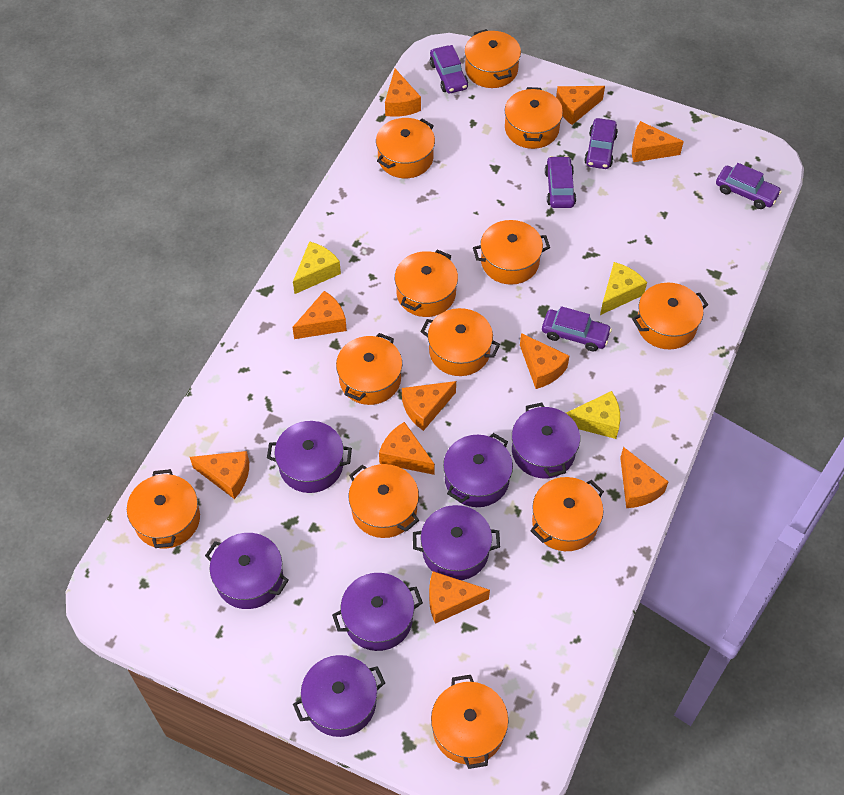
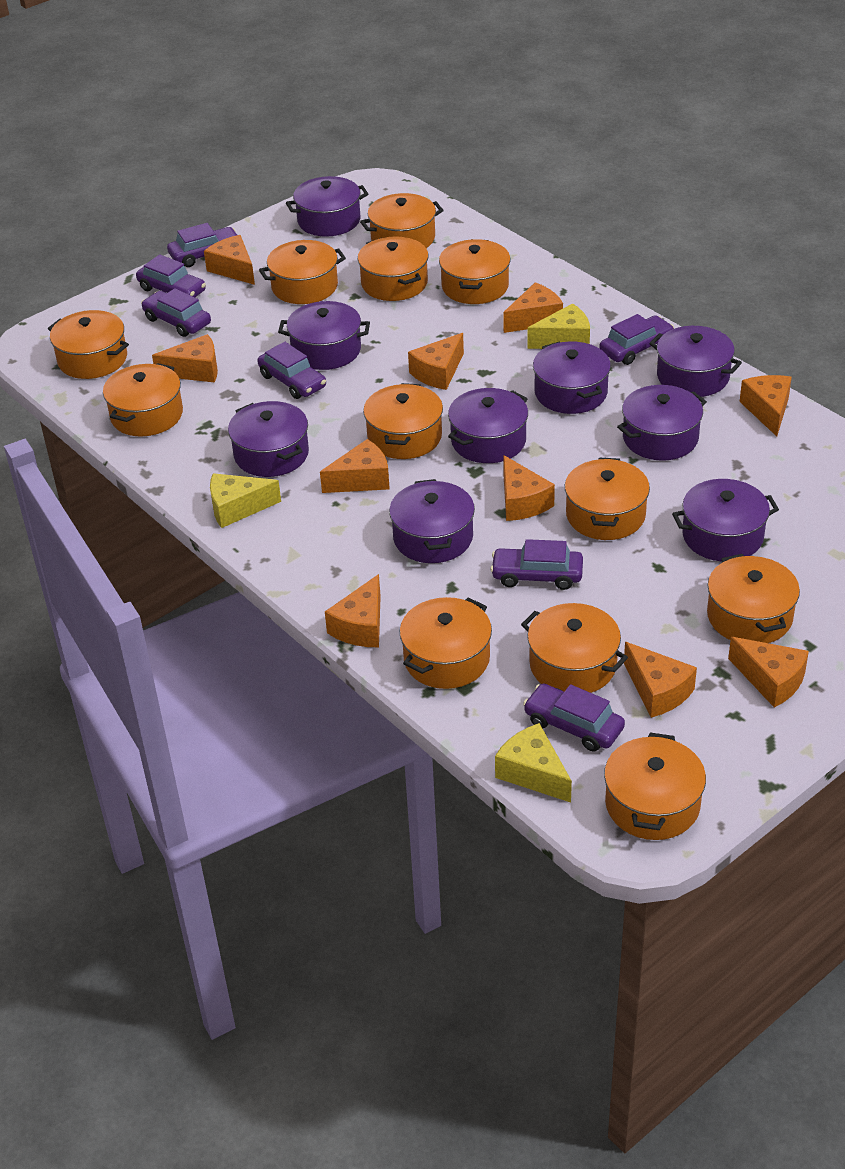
purple car: [430,45,468,93] [542,306,612,351] [545,156,576,208] [584,118,618,169] [716,163,782,209] = 5 -> [136,254,206,297] [141,288,211,337] [167,223,237,267] [257,342,326,399] [490,539,583,590] [523,683,625,751] [599,314,674,365] = 7
purple pot: [205,533,289,609] [267,421,352,493] [293,655,385,737] [332,573,423,651] [413,505,500,580] [443,433,513,507] [512,403,580,479] = 7 -> [228,401,309,477] [278,301,370,370] [286,176,368,237] [389,479,475,563] [448,388,528,463] [533,341,611,414] [617,385,707,461] [649,326,742,397] [672,479,779,562] = 9

